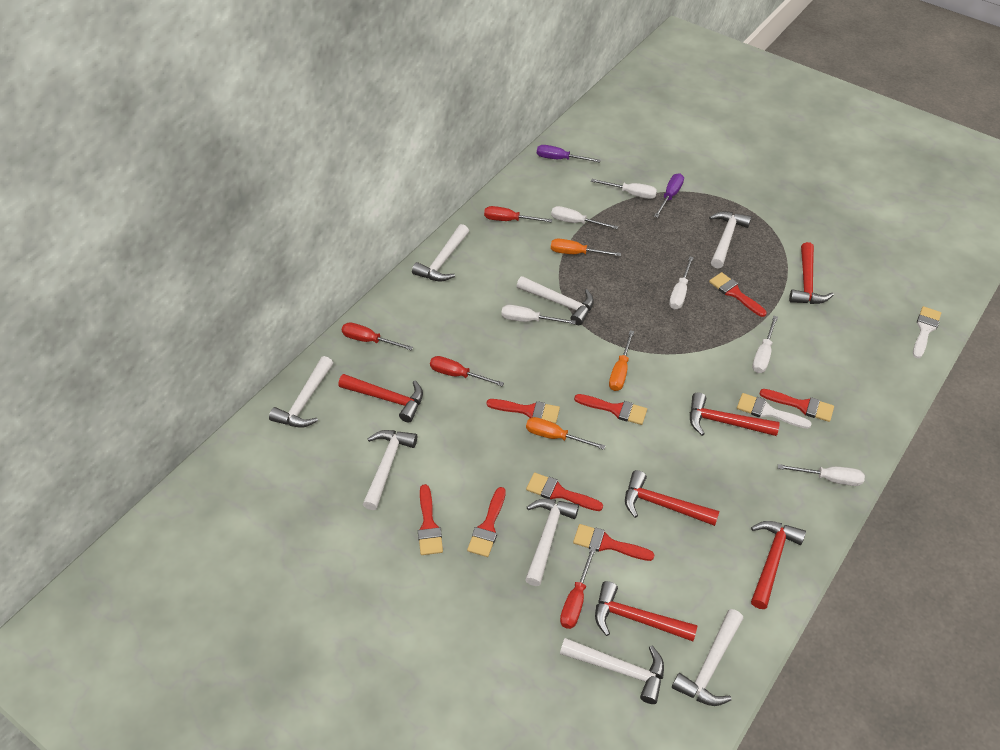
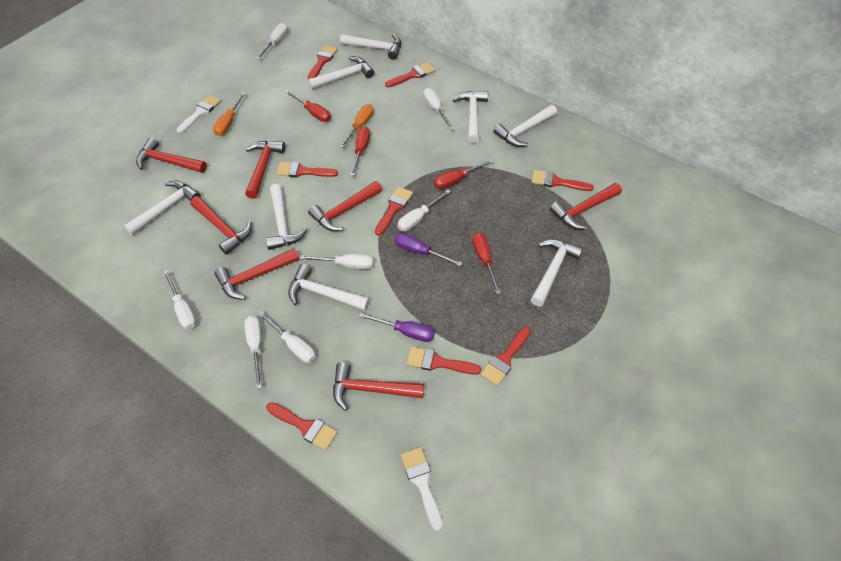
orange screwdriver: [526,417,605,450] [551,239,621,256] [609,330,634,391] = 3 -> [213,92,246,136] [340,104,374,148] = 2
red hammer: [338,374,423,422] [595,581,698,641] [625,470,719,526] [690,392,780,436] [751,521,806,609] [789,242,834,304] = 6 -> [136,137,207,173] [190,196,252,255] [214,248,299,300] [245,141,285,199] [308,181,382,231] [333,362,424,411] [550,183,622,229] = 7
white screwdriver: [501,305,576,324] [551,206,618,229] [591,179,657,199] [669,256,694,310] [752,316,778,373] [778,464,865,486] = 6 -> [163,270,196,330] [244,316,262,389] [256,23,288,59] [258,311,316,363] [300,254,374,269] [397,190,451,232] [423,88,454,130] = 7

